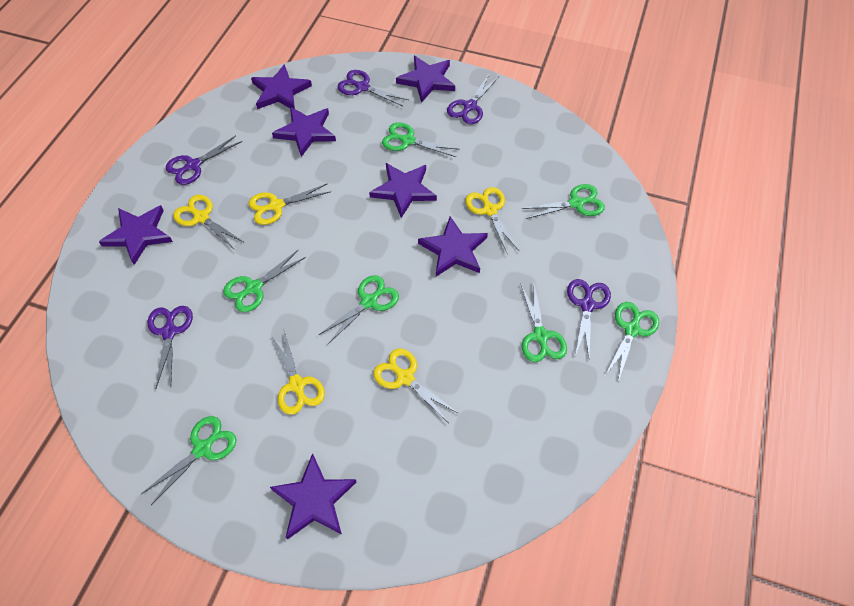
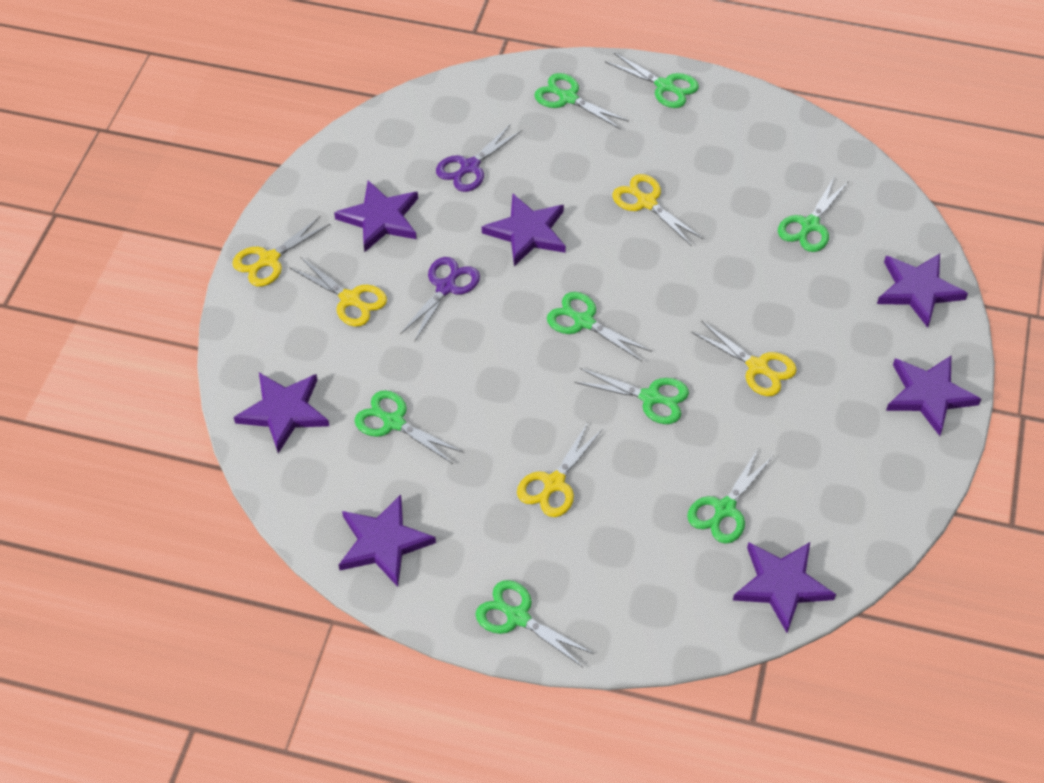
green scissors: [141,416,237,505] [223,250,306,312] [319,275,399,344] [382,122,460,157] [521,284,567,362] [522,184,605,219] [606,302,660,382] = 7 -> [354,390,462,464] [475,580,594,668] [534,73,629,130] [547,292,652,361] [574,368,689,424] [605,52,699,108] [687,449,773,544] [778,176,849,252] = 8
purple scissors: [148,306,193,388] [166,135,242,185] [337,70,409,106] [447,74,499,124] [567,279,611,357] = 5 -> [400,257,480,341] [436,124,522,192] = 2

